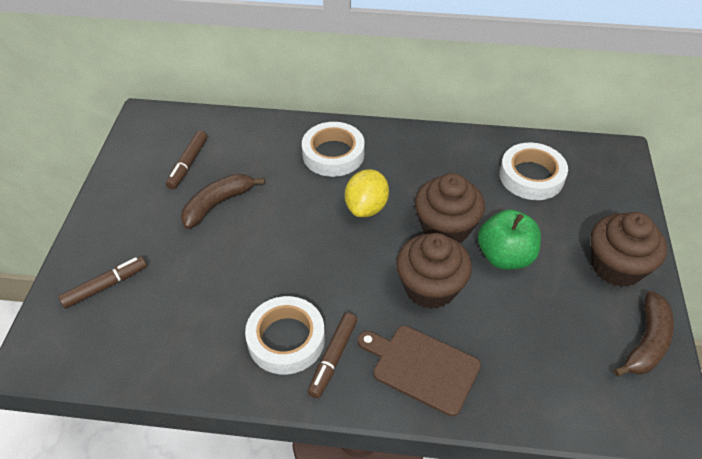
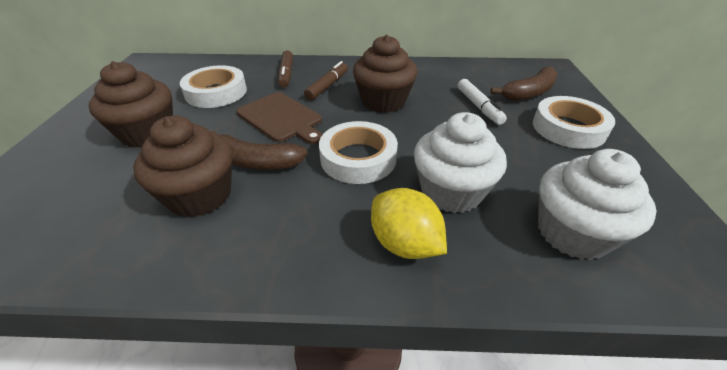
brown marker: [58,256,147,309] [166,131,207,189] [308,313,357,398] = 3 -> [278,50,293,87] [304,61,348,100] = 2
green apple: [478,209,541,270] = 1 -> none = 0
white cupcake: none = 0 -> [414,112,507,213] [538,149,657,260] = 2
white marker: none = 0 -> [458,79,507,125] = 1

